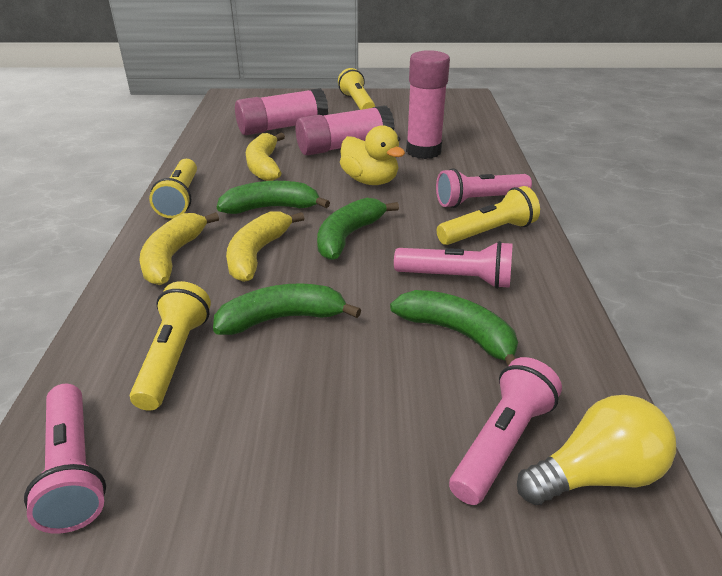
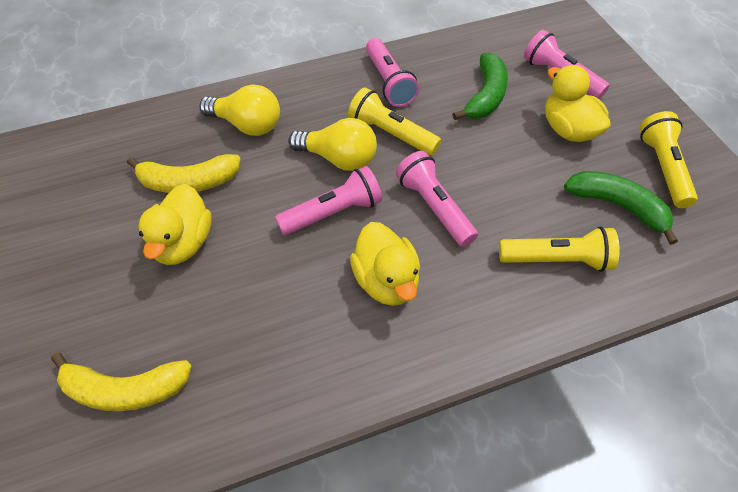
green banana: [213,283,361,335] [217,181,330,214] [317,198,399,260] [390,290,518,366] = 4 -> [452,53,508,120] [564,171,678,245] = 2
pink glue stick: [235,88,328,135] [296,105,395,156] [406,50,450,159] = 3 -> none = 0
yellow banana: [139,212,219,285] [226,211,304,282] [246,133,285,181] = 3 -> [51,353,192,411] [127,154,241,193] = 2
yellow duck: [340,125,405,185] = 1 -> [138,184,212,265] [350,222,420,306] [545,65,611,142] = 3
yellow flashlight: [130,281,211,411] [149,159,197,218] [338,68,375,110] [437,186,540,245] = 4 -> [348,88,441,156] [499,226,620,272] [639,111,698,208] = 3
yellow light bulb: [517,395,676,505] = 1 -> [199,85,280,136] [288,118,377,171] = 2

